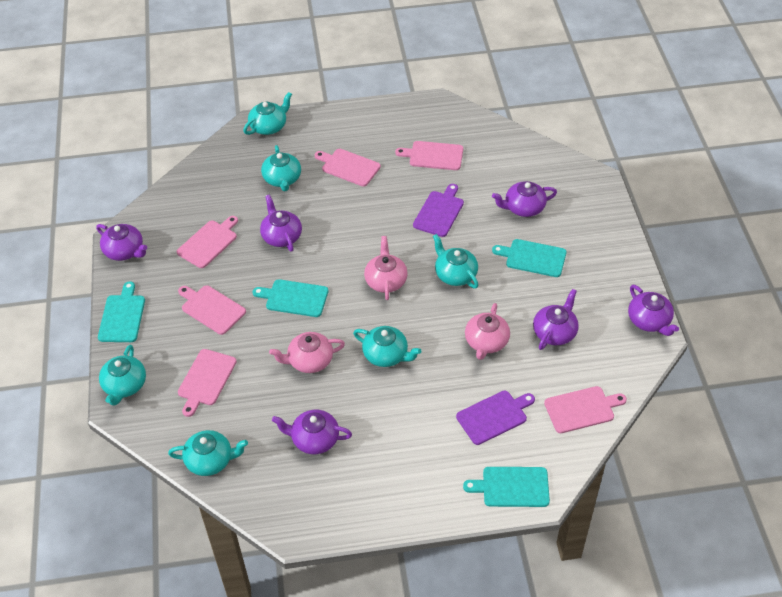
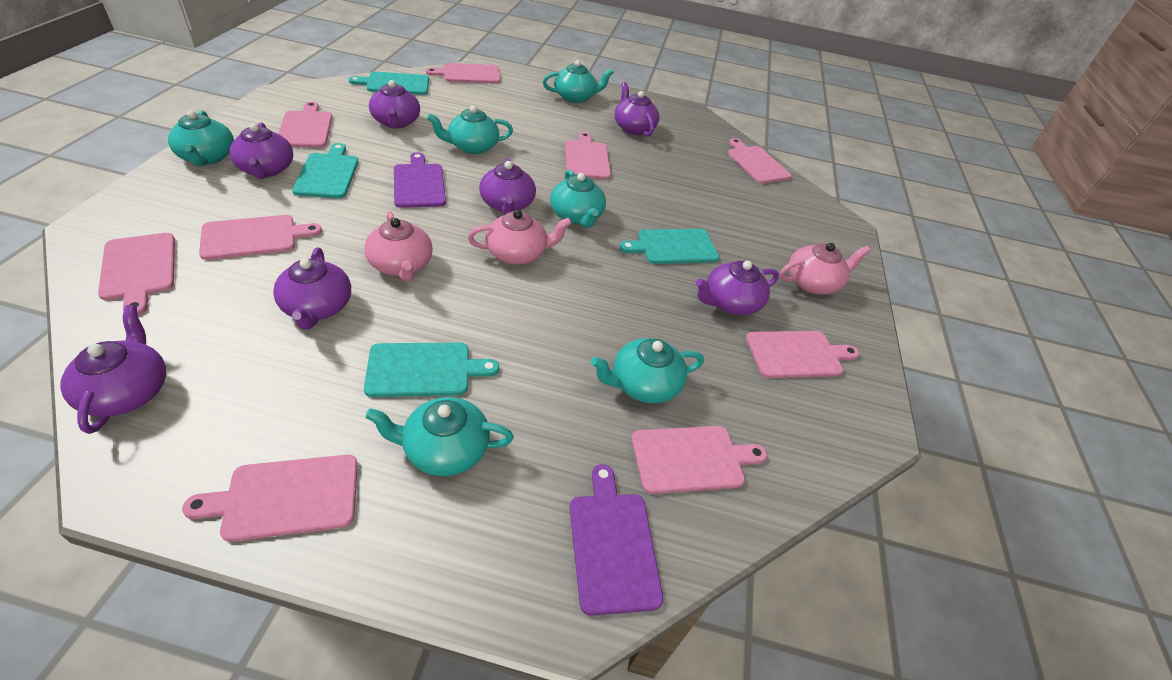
pink cutting board: [177,216,238,268] [178,285,246,335] [178,349,237,417] [315,149,381,187] [395,141,463,170] [544,386,627,433] = 6 -> [98,233,175,315] [182,455,358,542] [199,215,322,260] [278,101,333,148] [426,63,501,83] [565,132,611,179] [632,426,767,494] [728,138,791,184] [746,331,859,378] = 9
purple teapot: [96,224,147,261] [260,195,302,252] [272,410,352,454] [492,181,557,217] [533,289,579,350] [628,285,679,336] = 6 -> [60,305,166,434] [229,122,293,179] [273,247,351,330] [369,80,420,128] [479,158,536,214] [614,82,660,136] [696,261,779,315] = 7

